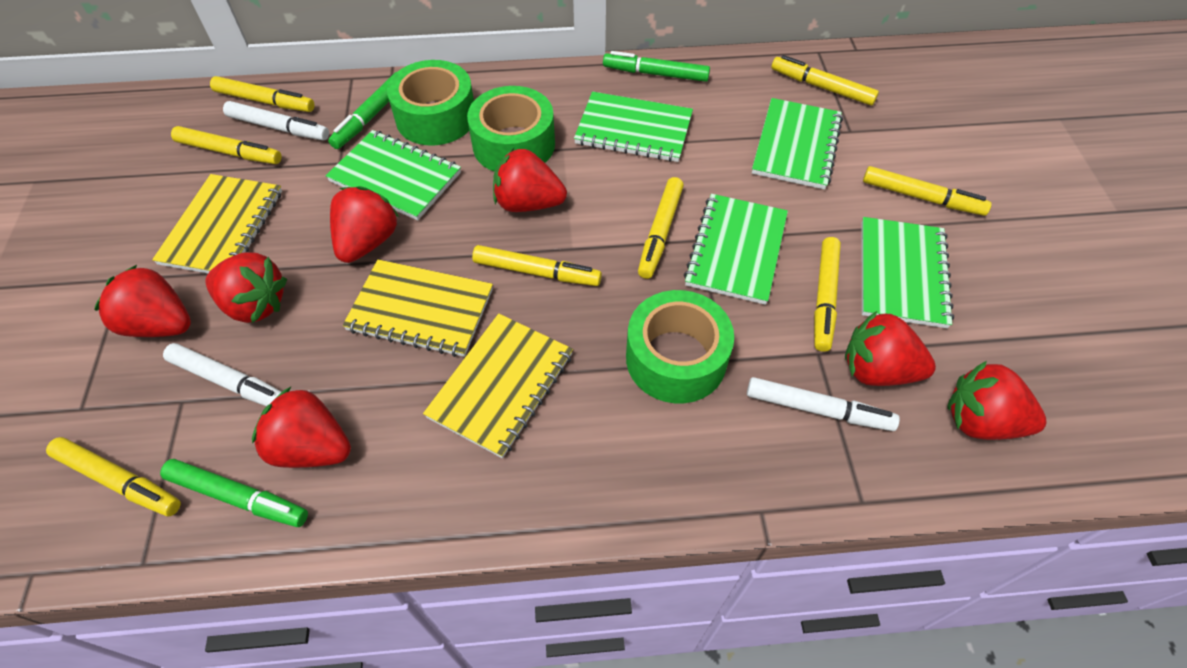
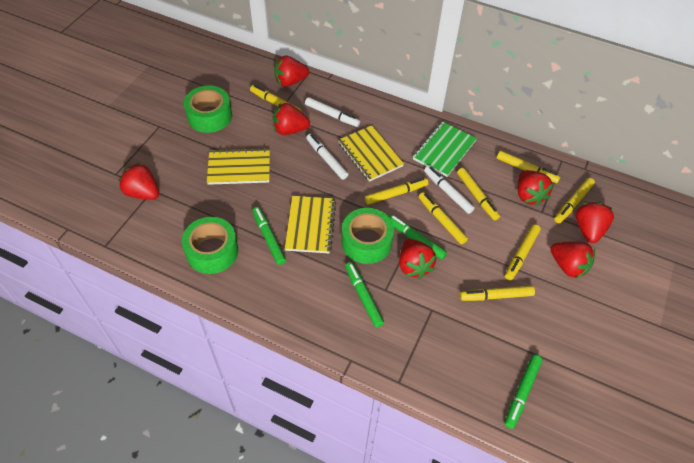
green marker: [160,459,308,527] [328,72,396,149] [603,51,710,82] = 3 -> [252,207,286,265] [345,262,384,327] [389,215,447,260] [505,355,542,429] = 4
green notebook: [326,130,461,220] [574,91,693,162] [684,194,788,305] [752,98,843,190] [862,217,954,328] = 5 -> [413,122,477,177] = 1

